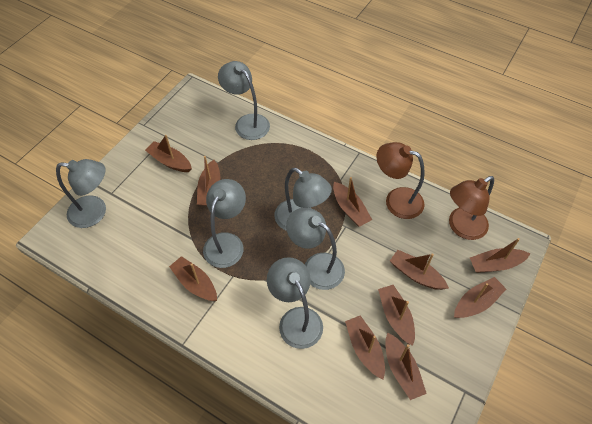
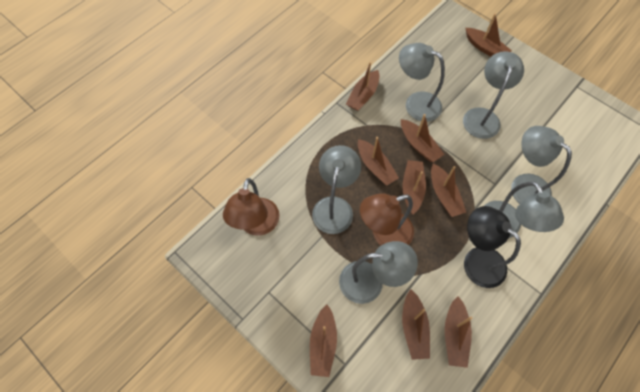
black lamp: none = 0 -> [464,206,521,288] = 1
brown boat: [145,135,192,172] [169,256,217,301] [197,156,220,206] [333,177,372,227] [345,315,385,379] [378,285,415,346] [385,333,427,400] [390,250,449,290] [454,277,506,318] [470,238,530,273] = 10 -> [310,305,337,377] [346,62,379,111] [358,137,399,186] [401,114,445,162] [402,289,430,360] [403,160,426,214] [431,164,466,217] [445,296,472,368] [465,13,512,56] = 9

